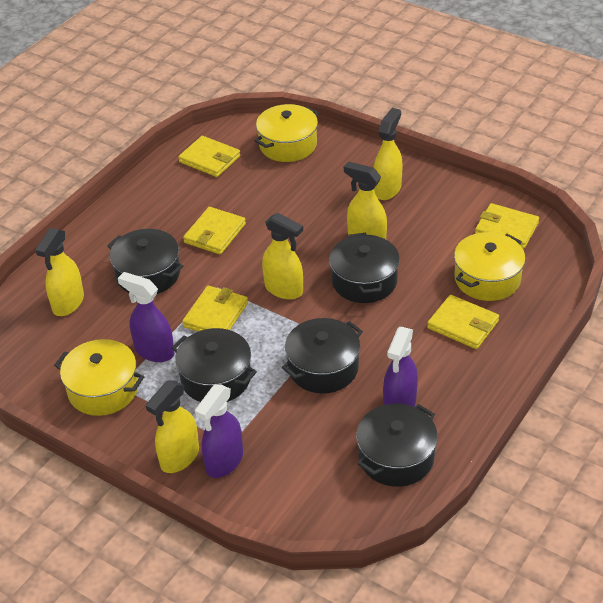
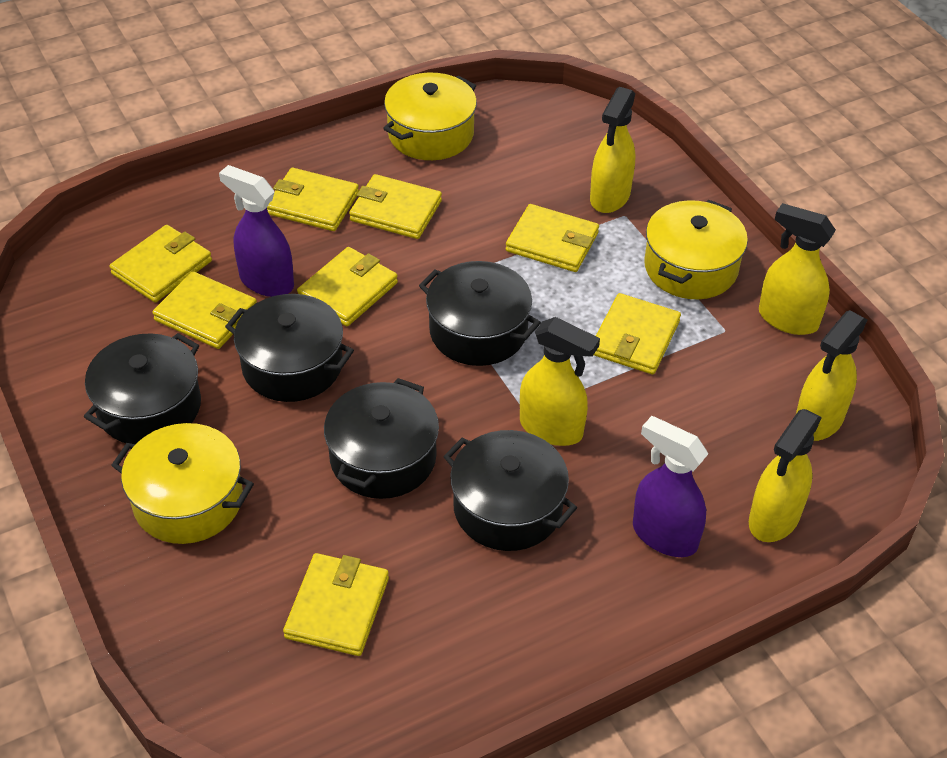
purple spray bottle: [118,272,175,362] [195,385,243,478] [383,327,418,407] = 3 -> [219,165,294,297] [633,416,708,557] = 2
yellow wallet: [178,136,240,177] [182,286,248,331] [183,207,246,255] [427,295,499,349] [475,203,539,249] = 5 -> [109,225,212,302] [152,271,257,349] [267,168,359,231] [283,553,389,656] [297,247,398,326] [349,174,442,239] [506,204,599,272] [594,293,681,375] = 8

